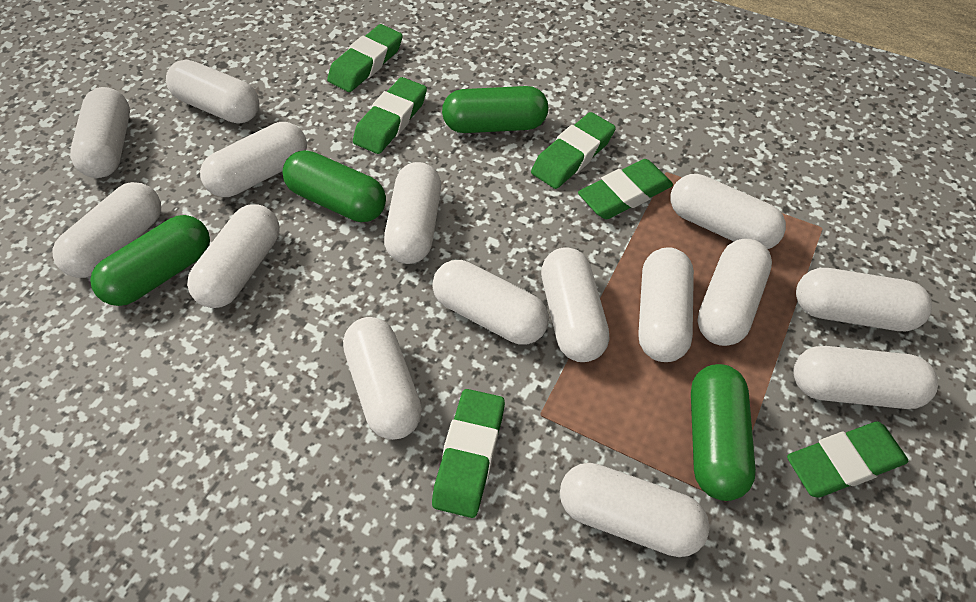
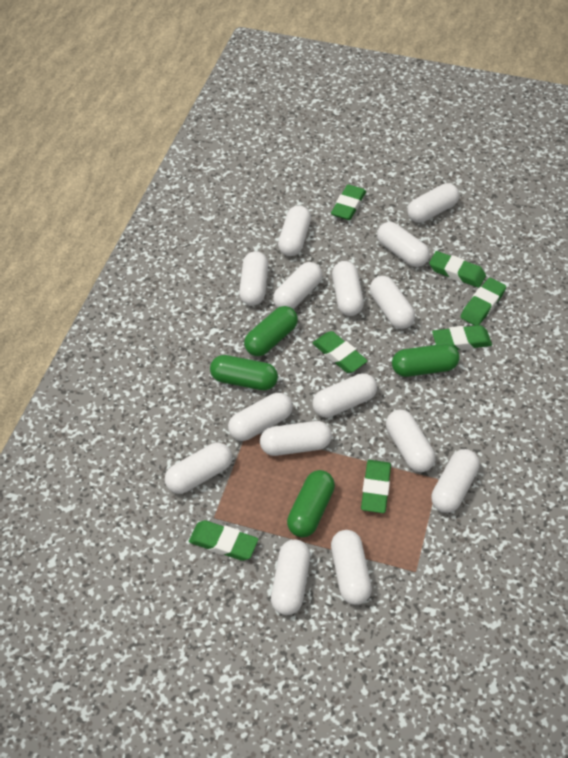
green eraser: [327,24,403,92] [353,77,427,154] [432,389,505,518] [531,112,616,189] [578,159,673,219] [787,421,909,498] = 6 -> [189,520,258,561] [313,331,368,373] [331,184,366,220] [361,460,391,513] [429,251,486,288] [432,325,492,350] [461,278,506,326] = 7

